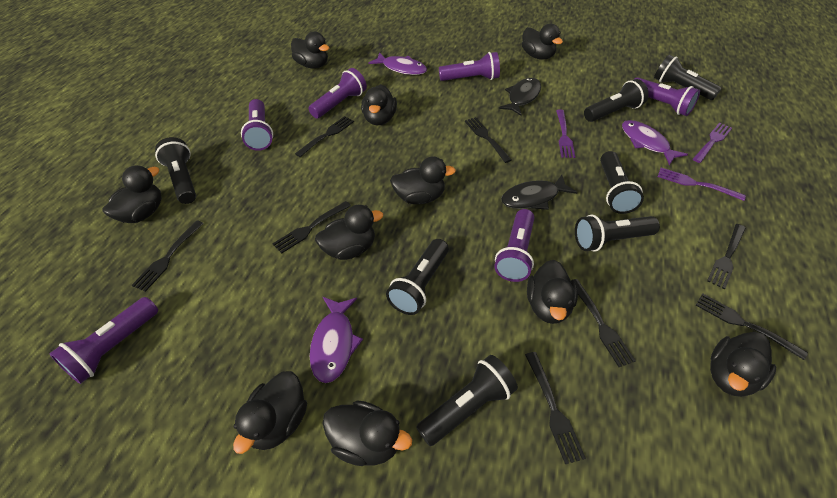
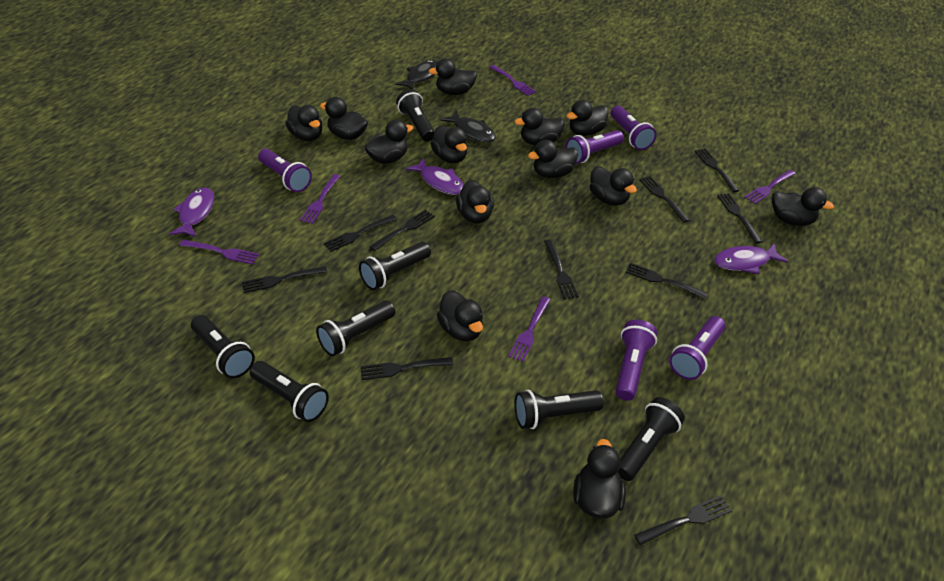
black duck: [103,165,162,223] [233,371,307,454] [291,32,329,69] [315,205,383,260] [323,400,412,466] [361,84,397,125] [390,156,456,204] [522,24,563,60] [527,260,578,324] [710,332,776,397] = 10 -> [285,105,322,141] [320,97,368,140] [364,119,413,164] [428,59,477,95] [430,125,467,163] [437,290,483,341] [456,180,494,224] [514,108,565,145] [528,140,578,178] [567,100,609,136] [573,439,626,519] [590,166,637,206] [772,187,834,226] = 13
black fork: [131,220,204,292] [272,201,351,254] [295,116,354,157] [465,117,512,163] [525,352,586,464] [574,279,636,367] [696,294,808,360] [707,224,746,289] = 8 -> [242,266,327,293] [324,215,397,252] [360,357,453,380] [369,210,435,251] [544,240,579,299] [626,263,708,299] [634,495,732,545] [639,176,690,223] [695,148,739,192] [717,193,762,244] = 10
purple flashlight: [49,297,158,384] [241,99,273,151] [309,68,367,118] [439,52,500,81] [494,209,534,282] [634,77,700,116] = 6 -> [258,149,312,192] [565,130,624,164] [611,106,657,150] [615,320,657,401] [669,316,726,380] = 5
purple fork: [556,109,575,158] [658,168,746,201] [693,123,732,163] = 3 -> [179,240,259,264] [300,174,340,224] [489,65,536,96] [508,296,551,362] [744,170,796,204] = 5

